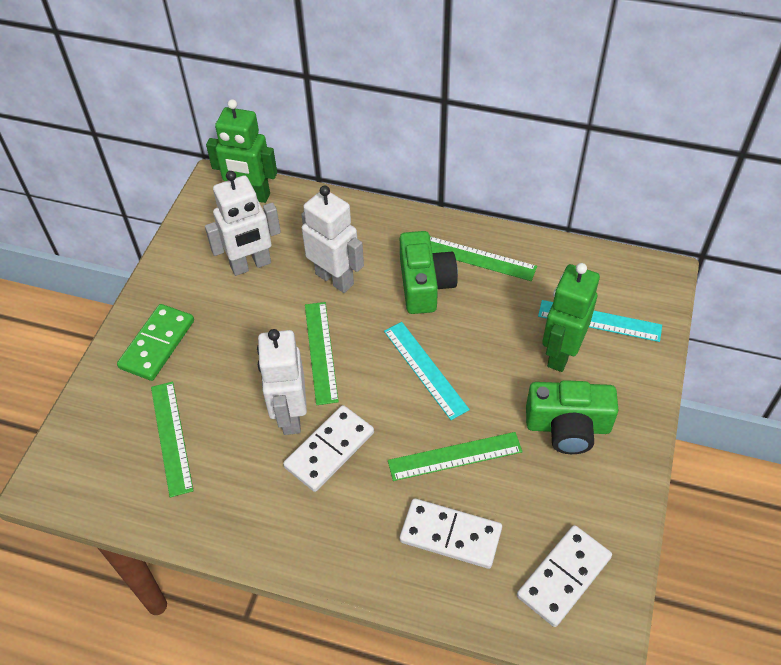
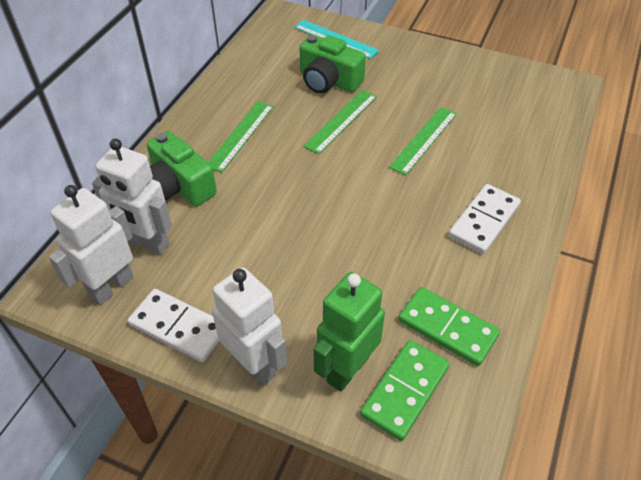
green domino: [117,304,194,381] = 1 -> [360,340,450,441] [398,287,500,366] = 2
green robot: [206,99,277,203] [542,263,600,372] = 2 -> [314,272,385,392] = 1
green ruler: [151,382,194,498] [305,302,339,405] [388,432,523,481] [430,236,537,281] = 4 -> [208,101,274,173] [303,90,377,154] [389,107,457,175] = 3
turquoise ruler: [384,322,470,420] [538,300,662,342] = 2 -> [294,20,379,59] = 1
white domino: [283,405,374,492] [400,498,502,569] [517,525,612,627] = 3 -> [128,289,219,362] [448,184,521,254] = 2

